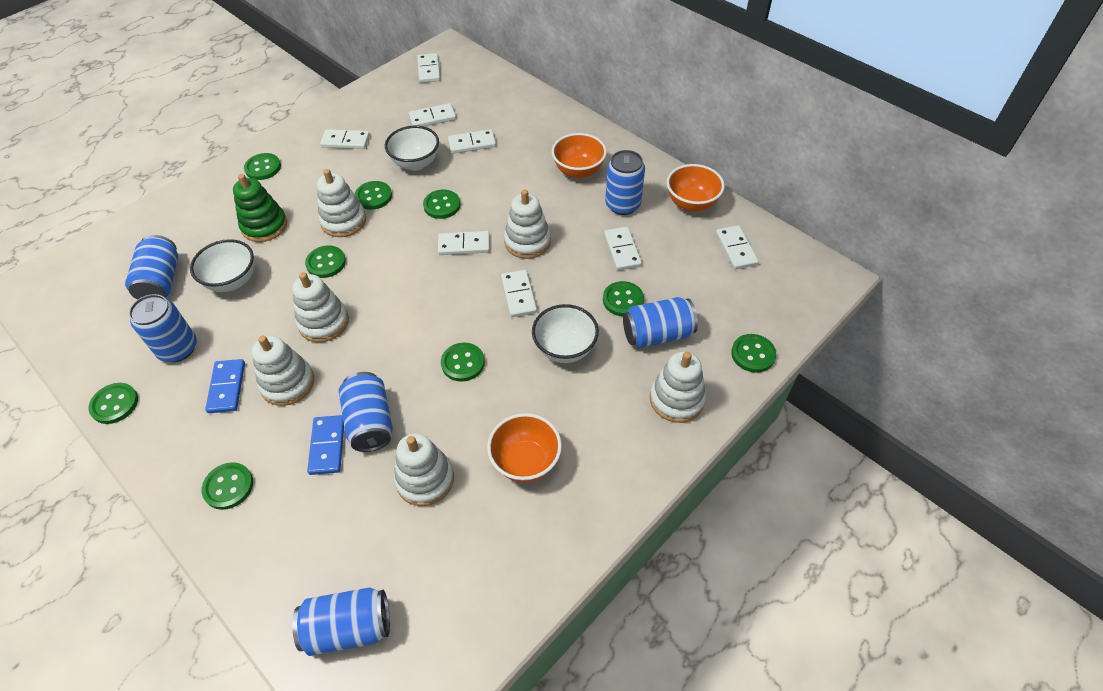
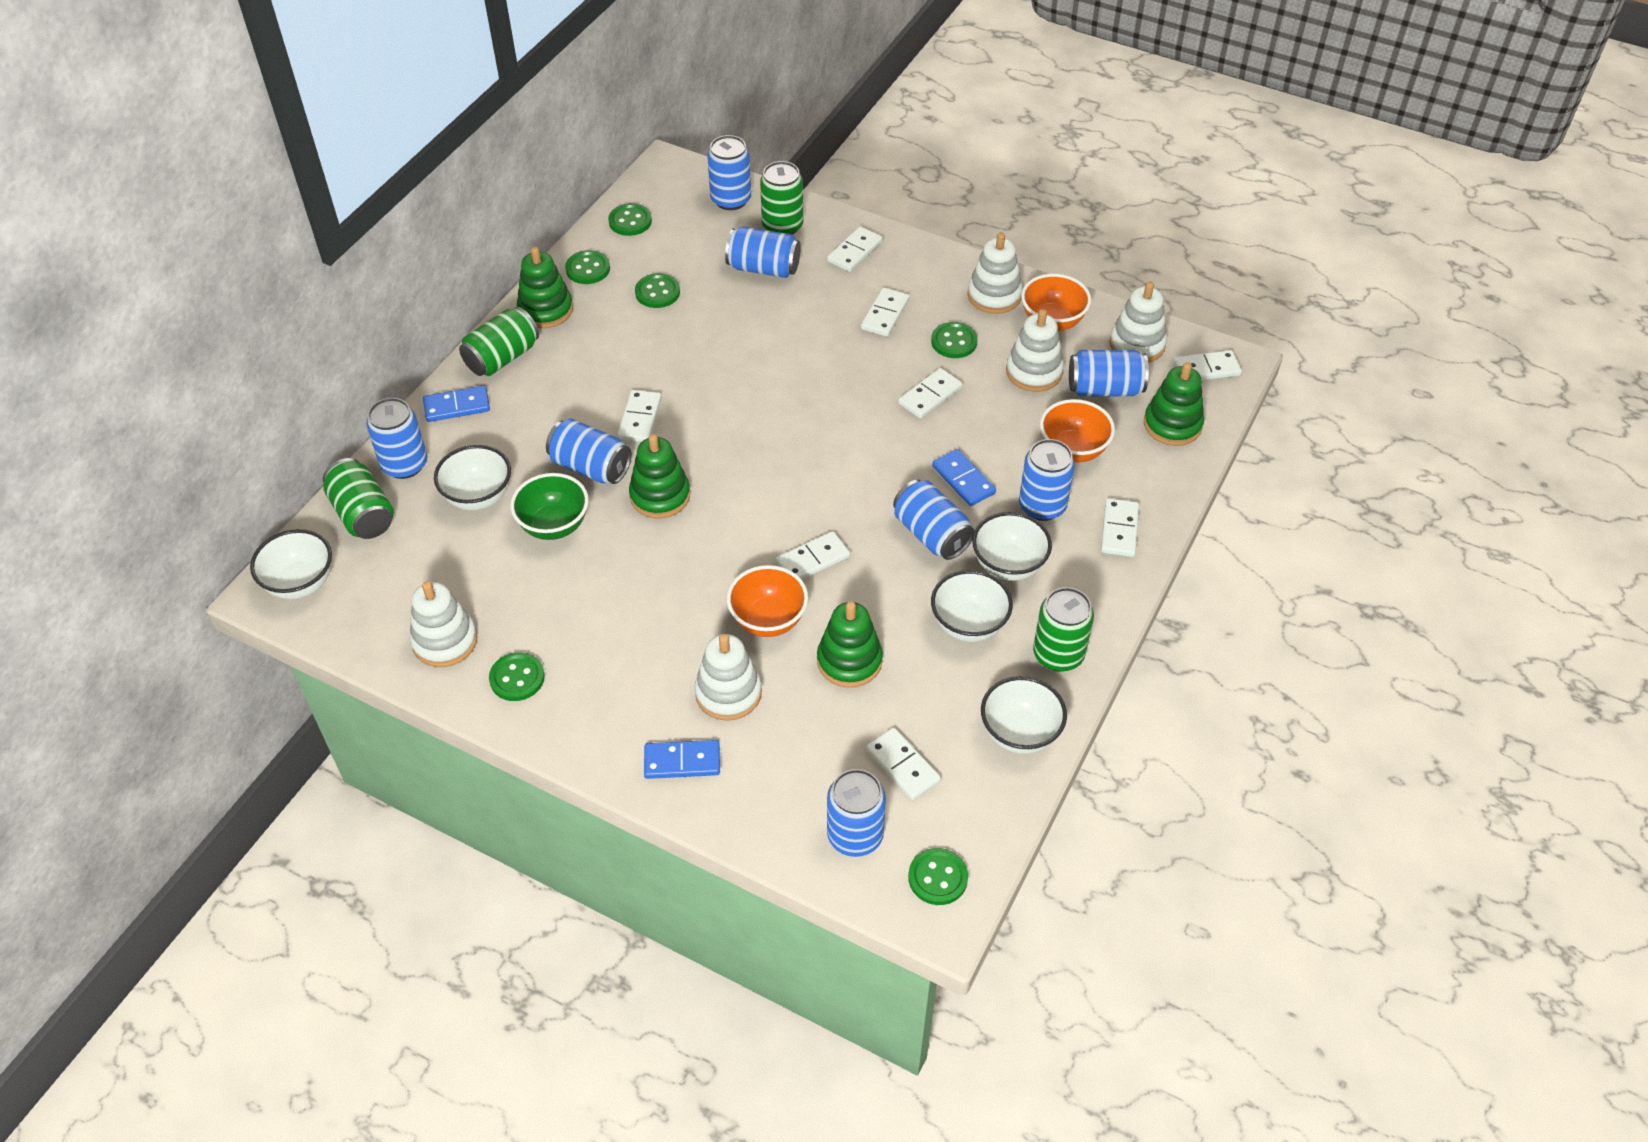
blue can: [125,235,178,300] [129,294,197,362] [292,587,390,656] [339,372,393,452] [605,150,645,215] [623,297,698,348] = 6 -> [366,398,427,479] [546,418,632,484] [707,135,751,210] [725,227,801,278] [827,769,886,857] [893,480,975,560] [1019,439,1075,521] [1069,350,1149,396] = 8
blue domino: [205,359,245,413] [307,415,344,475] = 2 -> [423,386,490,422] [644,740,720,779] [932,449,996,506] = 3
green bowl: none = 0 -> [510,473,589,540] = 1
green button: [88,383,138,424] [202,462,253,510] [244,153,281,180] [305,245,346,278] [355,181,392,210] [423,190,460,219] [441,342,485,382] [603,281,644,316] [731,334,776,373] = 9 -> [489,652,545,701] [565,250,610,284] [608,203,652,236] [635,273,680,308] [908,848,968,905] [931,322,978,358] = 6
green can: none = 0 -> [323,458,394,539] [459,307,539,376] [760,161,803,234] [1033,587,1094,672] = 4
green stacking toy: [233,174,287,242] = 1 -> [517,247,573,328] [629,434,690,518] [817,601,883,688] [1144,362,1204,446] = 4
white bowl: [190,239,254,292] [385,126,439,171] [532,304,599,363] = 3 -> [250,529,332,599] [434,445,511,510] [931,570,1013,642] [972,512,1052,581] [981,676,1067,754] = 5
white stacking toy: [252,335,314,406] [292,272,349,342] [317,169,366,237] [394,433,454,506] [504,189,551,259] [650,351,706,423] = 6 -> [410,581,477,667] [695,634,762,721] [967,232,1023,314] [1006,309,1064,392] [1109,281,1167,363] = 5

